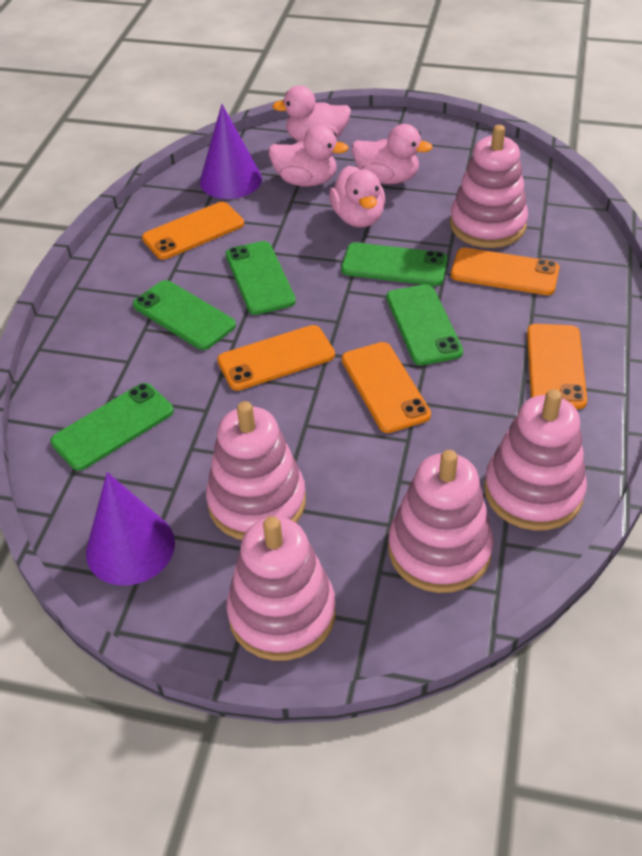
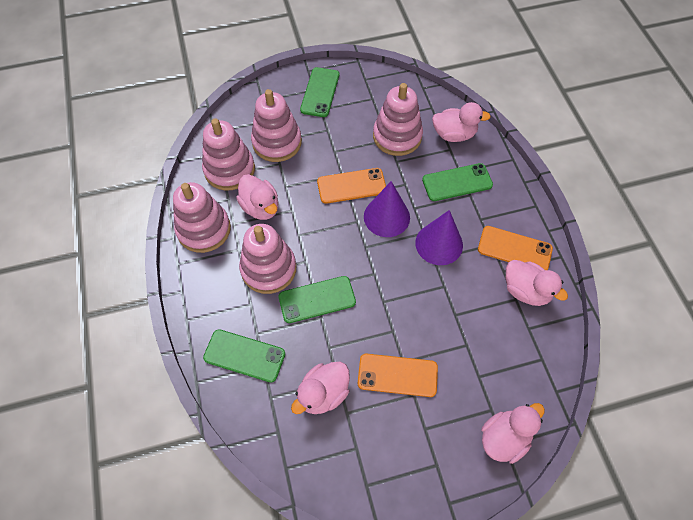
green phone: [50,383,174,471] [133,280,236,350] [226,241,296,315] [341,242,448,286] [386,284,463,365] = 5 -> [203,329,285,383] [278,276,356,323] [300,67,339,117] [422,163,493,201] = 4
orange phone: [142,202,244,260] [217,325,335,391] [342,342,431,433] [451,248,560,295] [527,324,587,409] = 5 -> [317,168,386,204] [358,354,438,397] [478,226,553,270] = 3
pink duck: [269,126,349,187] [272,86,351,142] [329,166,385,227] [352,124,433,184] = 4 -> [236,174,279,220] [291,362,350,414] [432,102,491,142] [482,403,545,464] [506,260,568,306] = 5

